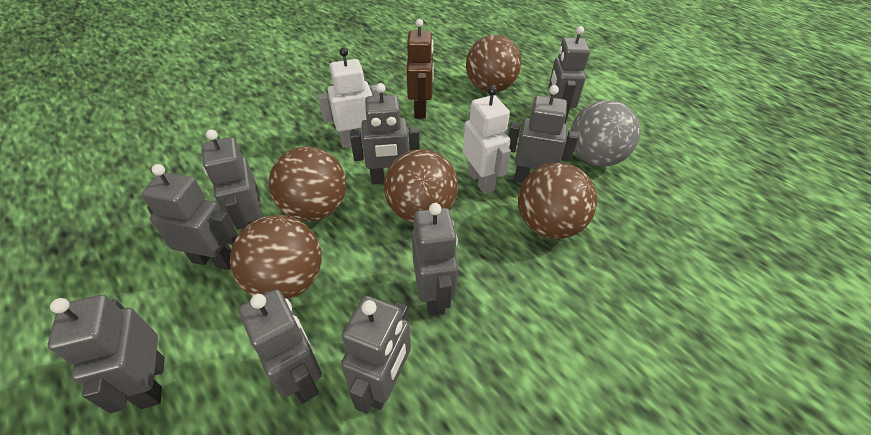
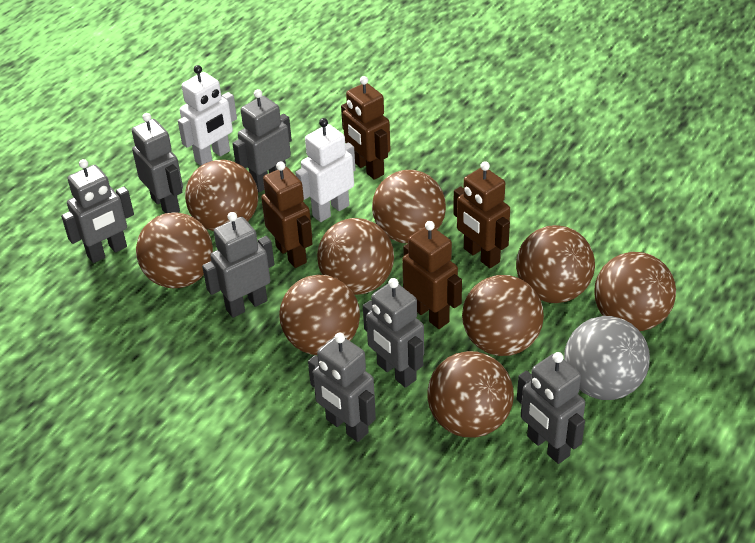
brown ball: [230,215,322,300] [269,146,346,221] [384,149,458,223] [466,35,521,92] [518,163,597,239] = 5 -> [136,212,213,288] [185,160,258,231] [279,275,360,355] [317,218,394,295] [372,170,446,243] [427,351,514,437] [462,275,544,356] [516,225,595,303] [594,252,676,331] = 9
brown robot: [407,19,434,119] = 1 -> [261,161,312,268] [341,76,390,180] [402,221,462,329] [453,161,510,268] = 4
grey robot: [48,295,165,413] [142,164,238,270] [202,129,262,230] [239,289,322,404] [341,296,411,414] [350,83,420,184] [412,203,458,316] [508,85,579,183] [548,26,590,124] = 9 -> [61,159,134,263] [132,113,183,213] [202,212,274,318] [232,89,292,192] [308,333,376,442] [363,278,424,388] [517,352,585,464] = 7

